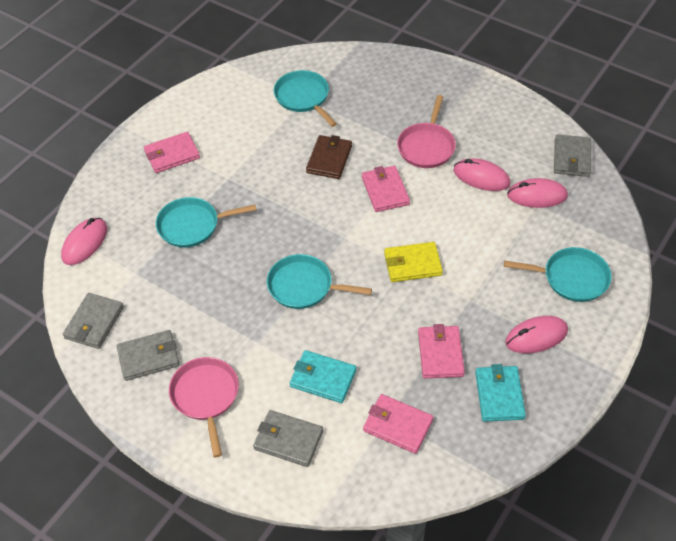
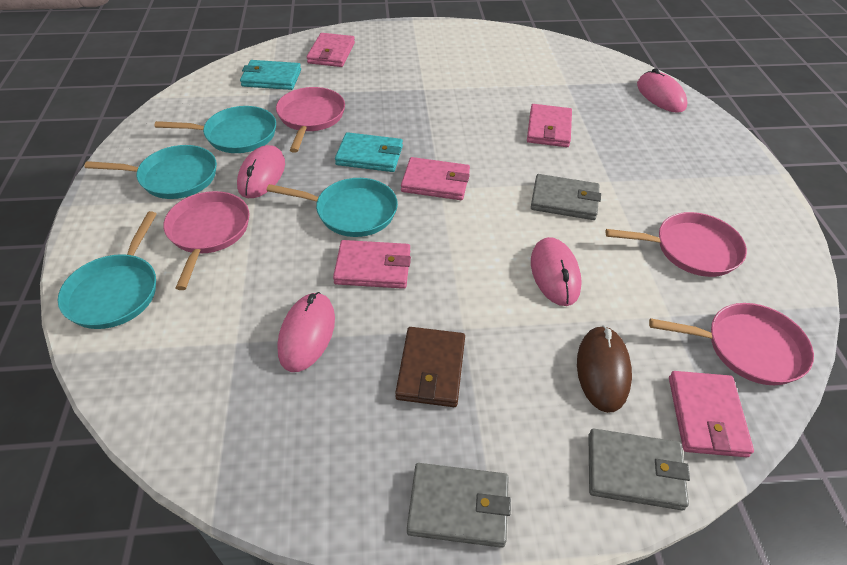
brown mouse: none = 0 -> [577,325,632,413] = 1
grey wallet: [63,293,124,349] [117,330,180,381] [253,410,323,467] [554,134,591,177] = 4 -> [407,463,511,548] [531,174,601,220] [588,429,690,510] = 3
pink pan: [169,357,239,457] [397,95,456,168] = 2 -> [163,191,250,290] [276,87,345,153] [606,212,747,277] [649,303,814,385] = 4
pink wallet: [144,132,200,173] [362,166,410,212] [363,394,433,454] [418,324,465,378] = 4 -> [307,33,355,67] [333,240,411,289] [401,157,470,200] [527,104,572,147] [669,371,754,457] = 5
yellow wallet: [384,242,443,282] = 1 -> none = 0

